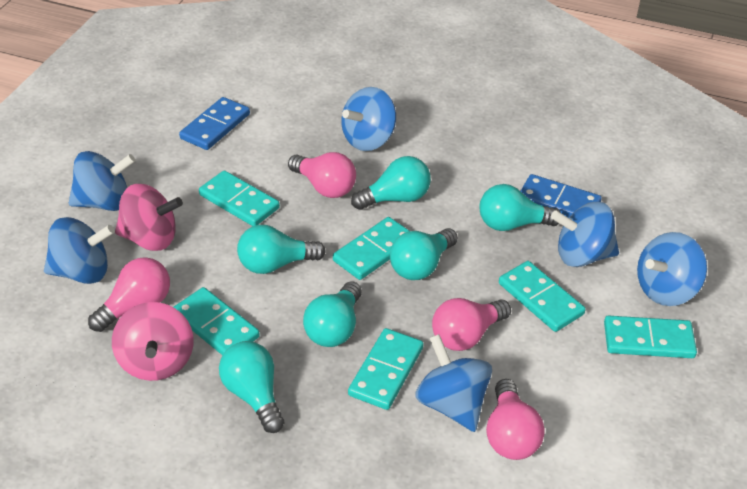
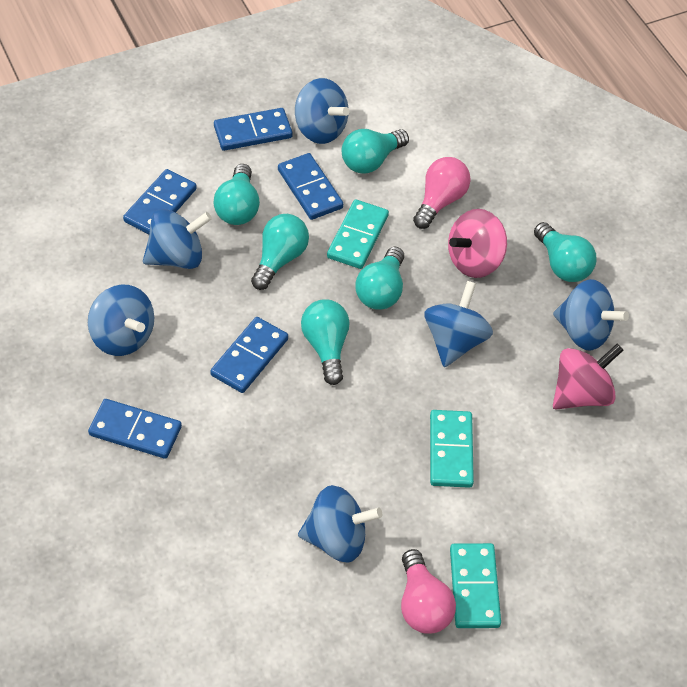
blue domino: [179,97,250,150] [521,174,602,218] = 2 -> [88,399,182,459] [123,169,197,234] [210,317,288,393] [214,108,293,151] [278,153,343,220] = 5
pink light bulb: [88,257,170,332] [288,152,356,198] [432,298,511,351] [486,379,545,460] = 4 -> [401,549,456,634] [413,157,471,229] = 2
turquoise domino: [174,287,260,356] [199,170,280,226] [333,217,409,280] [348,328,424,410] [499,261,586,332] [604,316,697,358] = 6 -> [327,199,389,269] [430,410,474,488] [450,543,501,628] = 3

